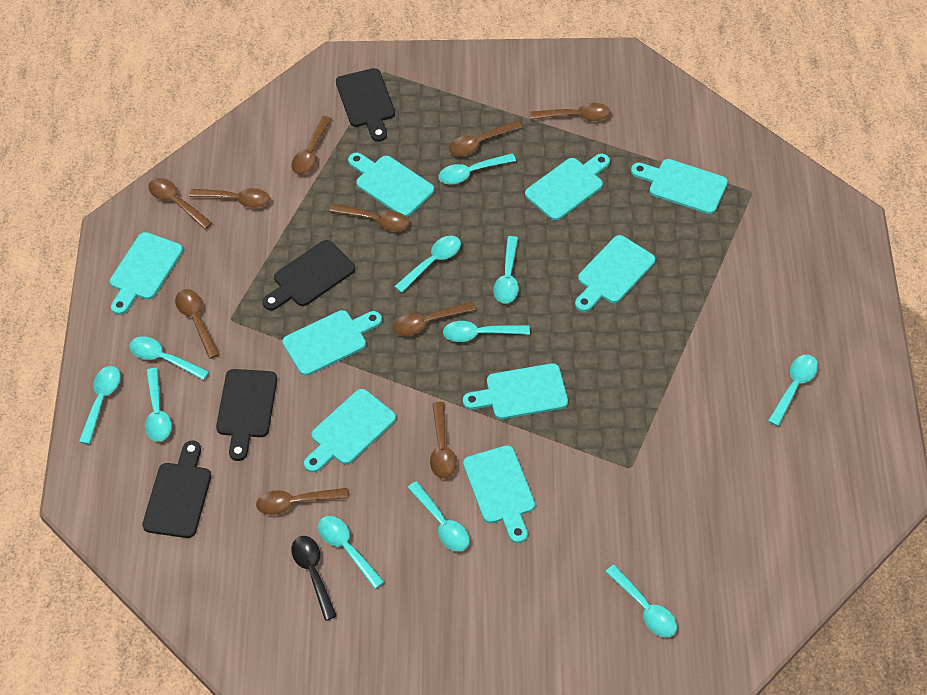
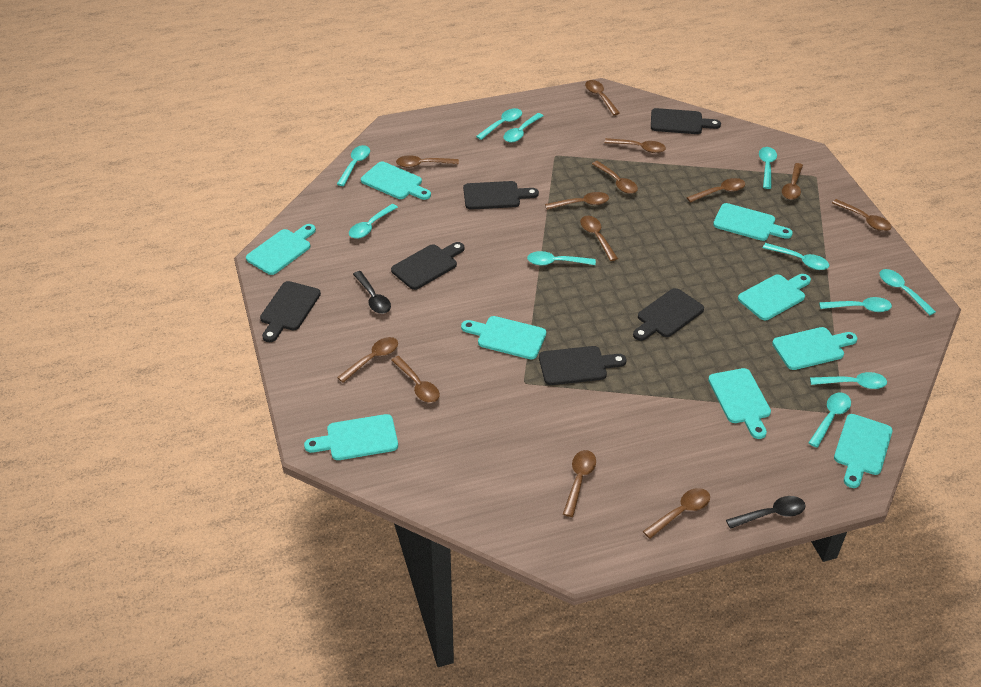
black cutting board: [142,441,211,538] [216,369,277,461] [263,240,355,310] [336,68,395,142] = 4 -> [260,281,321,342] [391,242,464,290] [463,181,539,210] [539,346,627,385] [633,288,704,341] [651,108,721,134] = 6
black spoon: [291,536,337,621] = 1 -> [353,271,391,314] [726,496,806,529] = 2
brown spoon: [148,178,212,229] [175,289,220,359] [189,188,270,208] [256,488,349,515] [292,116,332,175] [329,204,409,231] [393,301,476,336] [430,402,457,479] [449,120,522,156] [530,103,611,121] = 10 -> [337,337,398,383] [391,356,440,403] [396,155,459,168] [545,192,609,210] [563,450,596,517] [580,216,618,261] [585,80,620,115] [592,161,638,194] [604,138,666,153] [643,488,710,539] [687,178,745,203] [782,163,803,200] [832,199,891,231] = 13

